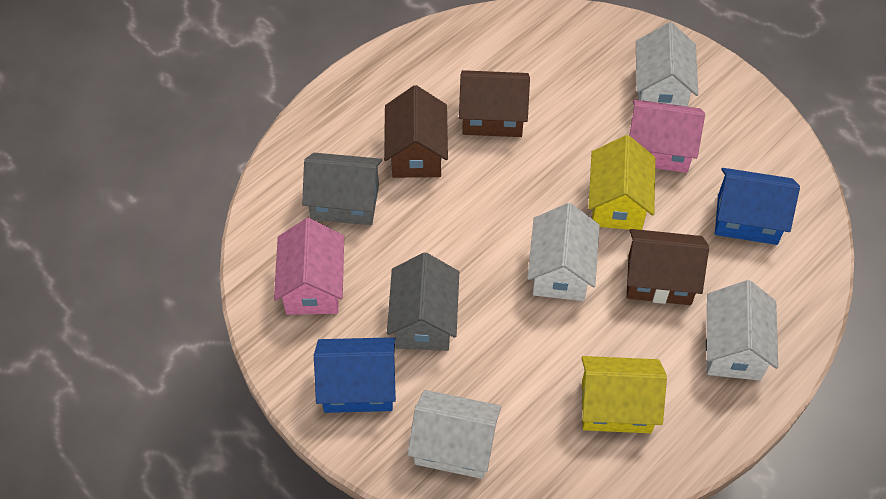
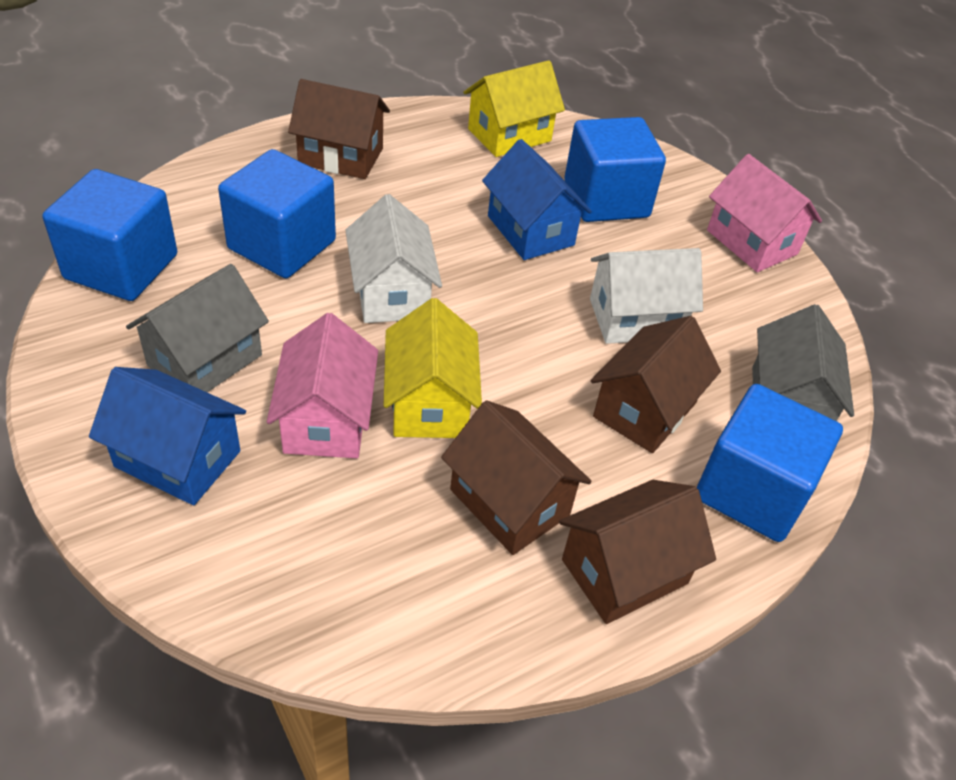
blue cube: none = 0 -> [43,169,177,301] [218,149,336,278] [565,117,666,222] [697,384,843,542] = 4
brown house: [384,85,448,178] [459,70,530,137] [627,229,709,305] = 3 -> [288,79,390,179] [441,400,592,555] [559,480,716,624] [591,316,721,453] = 4
white house: [407,390,501,479] [527,203,600,301] [636,22,698,106] [706,280,778,381] = 4 -> [345,194,442,323] [590,248,703,344] = 2

